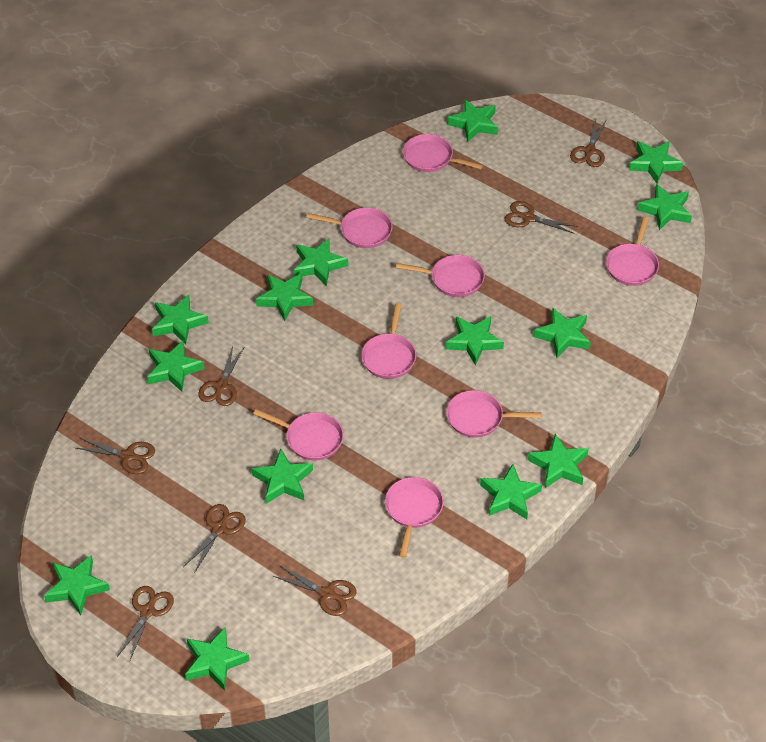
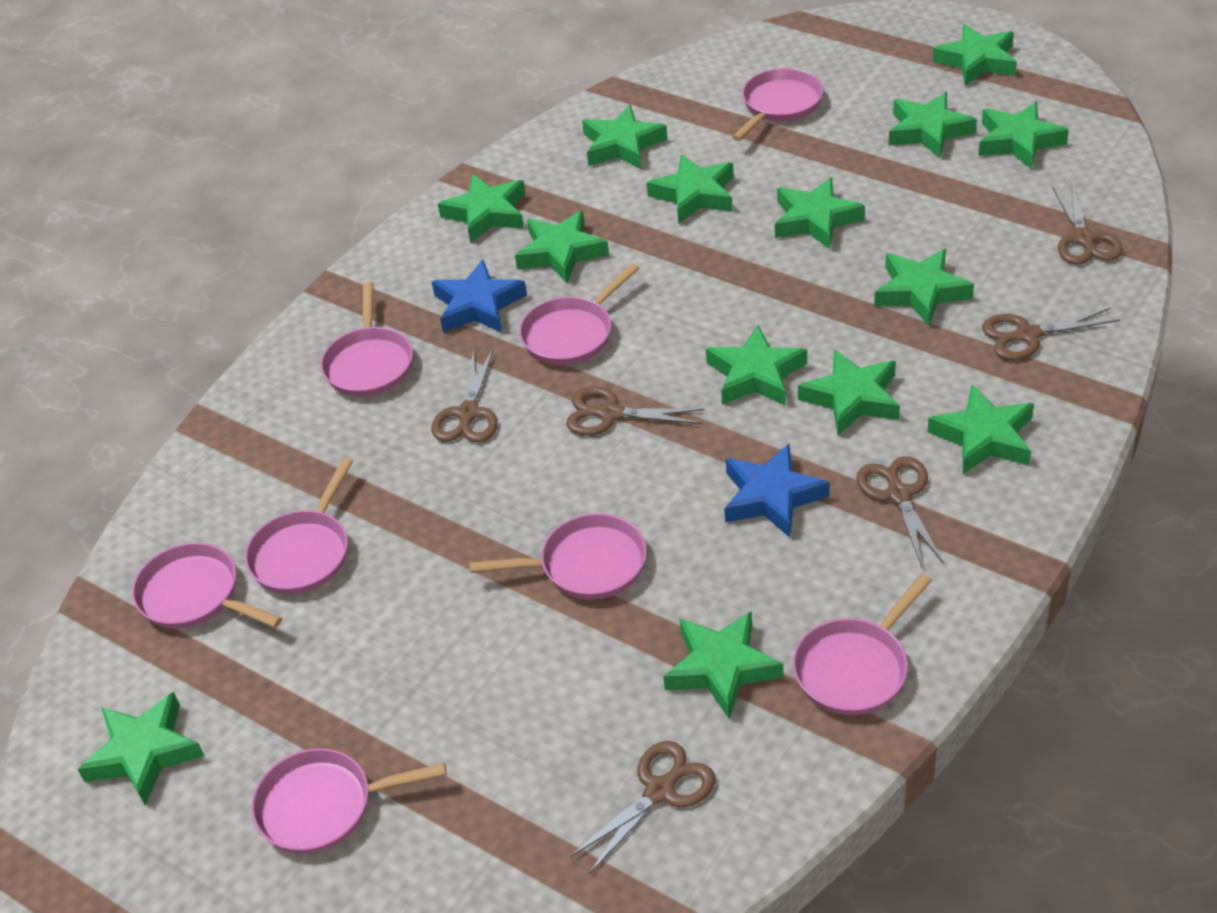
blue star: none = 0 -> [432,260,527,333] [724,444,830,538] = 2
brown scissors: [76,437,155,474] [117,586,174,660] [183,504,246,572] [198,346,244,406] [273,565,357,616] [505,201,578,234] [570,120,606,167] = 7 -> [431,349,498,442] [566,387,704,436] [570,741,715,874] [856,456,945,568] [982,308,1120,360] [1052,183,1123,265] = 6

